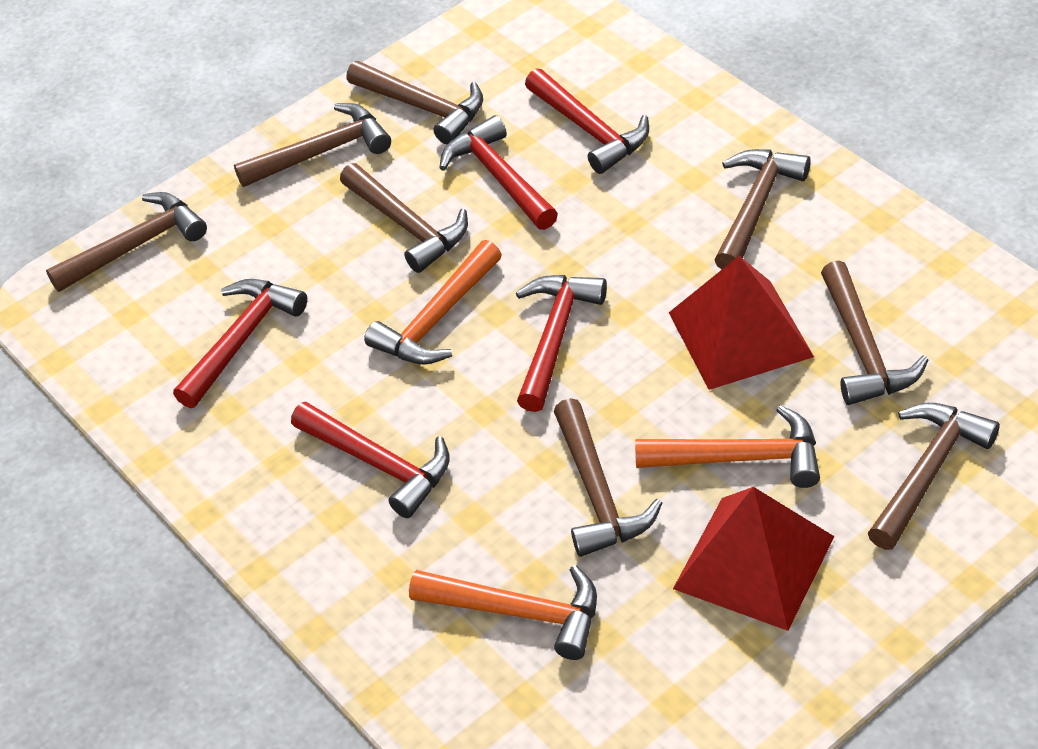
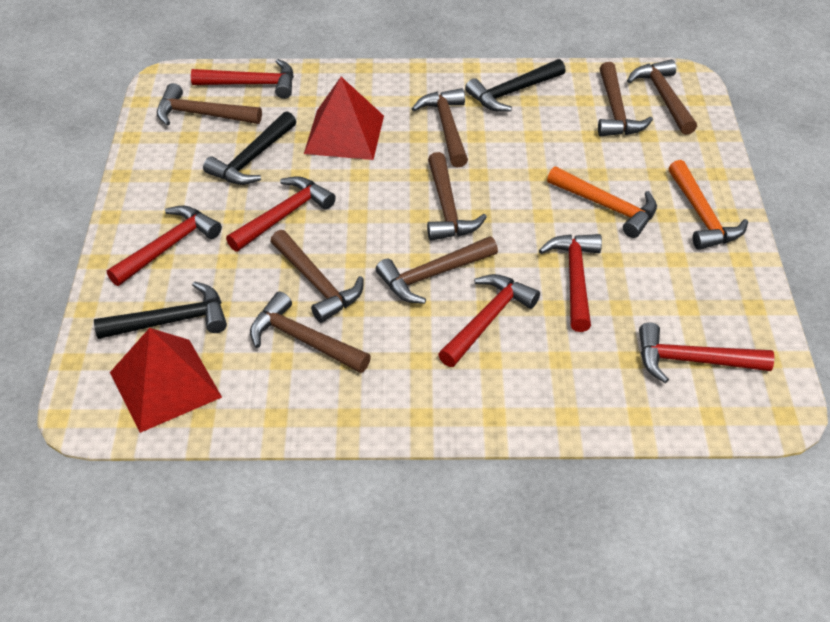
black hammer: none = 0 -> [94,281,227,339] [203,111,296,185] [465,59,566,112] = 3
orange hammer: [364,240,502,365] [409,565,597,660] [635,405,820,488] = 3 -> [547,166,657,238] [668,160,748,250] = 2
red hammer: [173,279,307,408] [291,402,450,518] [439,115,558,230] [516,275,607,412] [525,68,649,174] = 5 -> [107,206,222,286] [191,59,294,99] [226,176,336,252] [438,274,540,367] [539,234,602,332] [639,323,774,383] = 6

